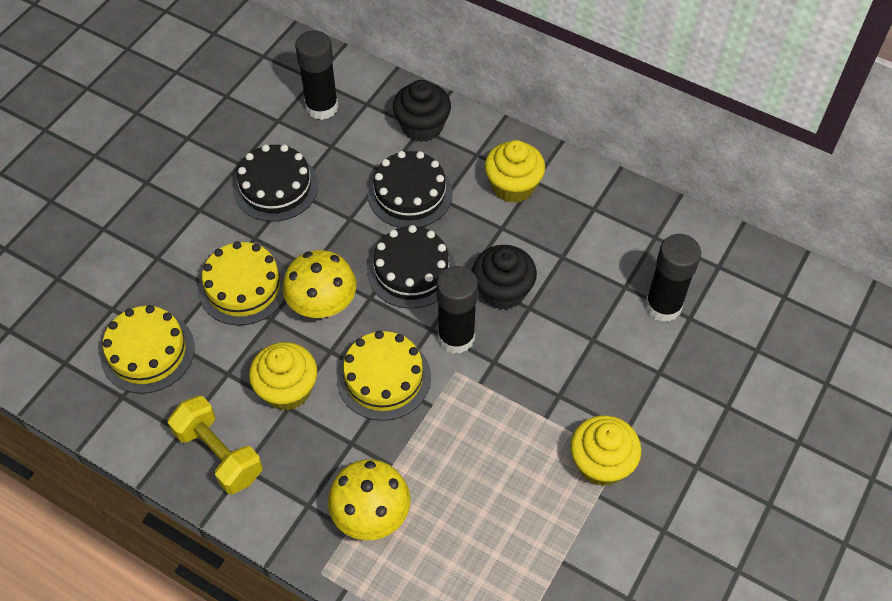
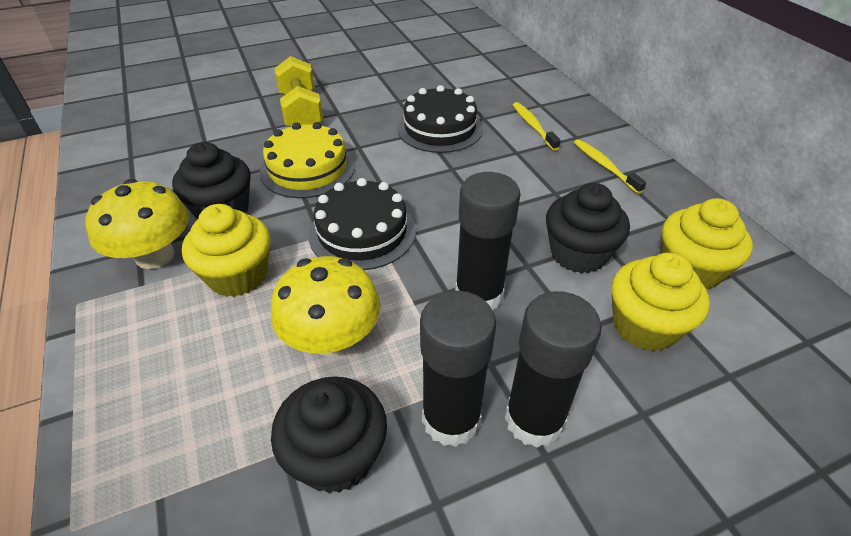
black cake: [233,144,318,222] [367,225,456,309] [368,151,453,228] = 3 -> [309,178,416,270] [397,85,483,153] = 2
black cupcake: [393,80,451,142] [472,245,537,310] = 2 -> [172,142,251,220] [271,376,387,493] [546,183,630,274] = 3
yellow cake: [101,305,195,394] [198,241,286,326] [337,331,431,421] = 3 -> [260,122,355,198] = 1
yellow toothbrush: none = 0 -> [513,102,561,151] [574,139,646,194] = 2

